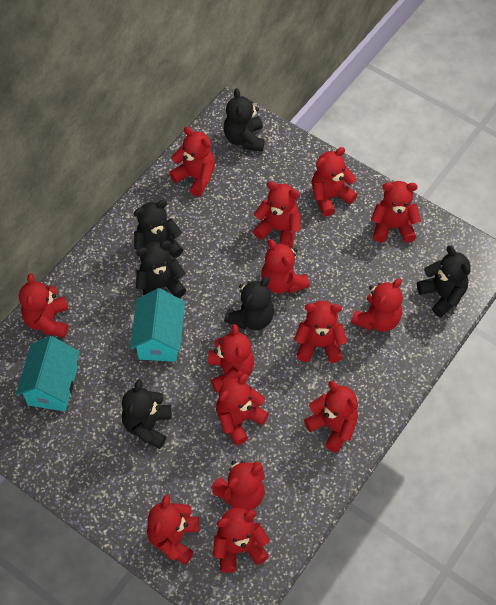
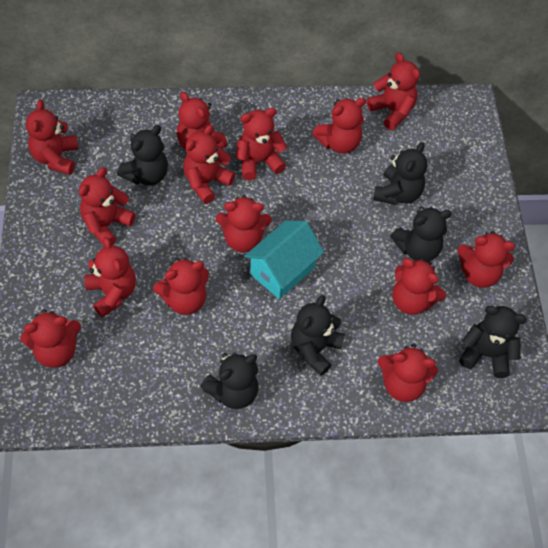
turquoise house: [16,336,80,411] [130,288,185,362] = 2 -> [244,220,324,299] = 1

